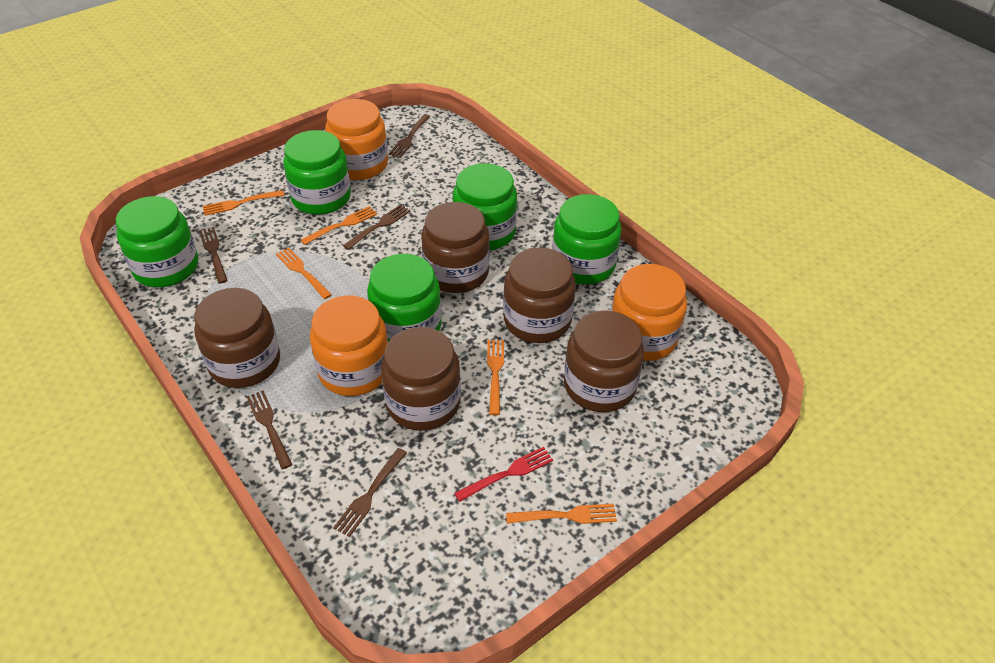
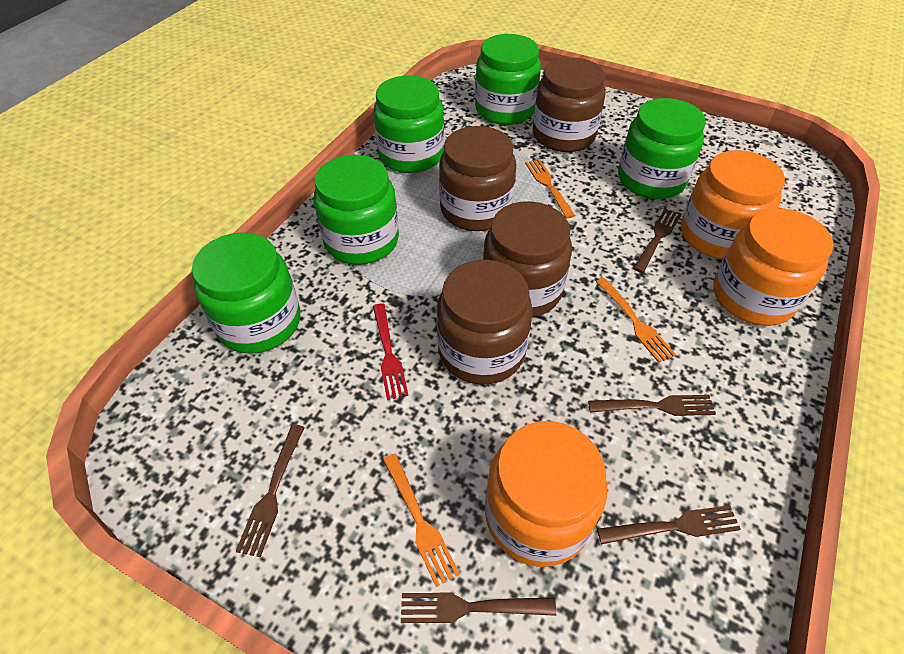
brown jar: [194,288,280,388] [381,327,461,431] [421,202,490,293] [503,247,576,343] [564,310,644,412] = 5 -> [437,260,533,385] [439,126,516,231] [483,201,572,318] [533,57,606,152] = 4
orange fork: [203,190,285,216] [276,247,332,299] [301,206,377,245] [487,340,504,415] [506,504,617,524] = 5 -> [383,453,460,587] [525,159,575,219] [596,278,676,363] = 3

